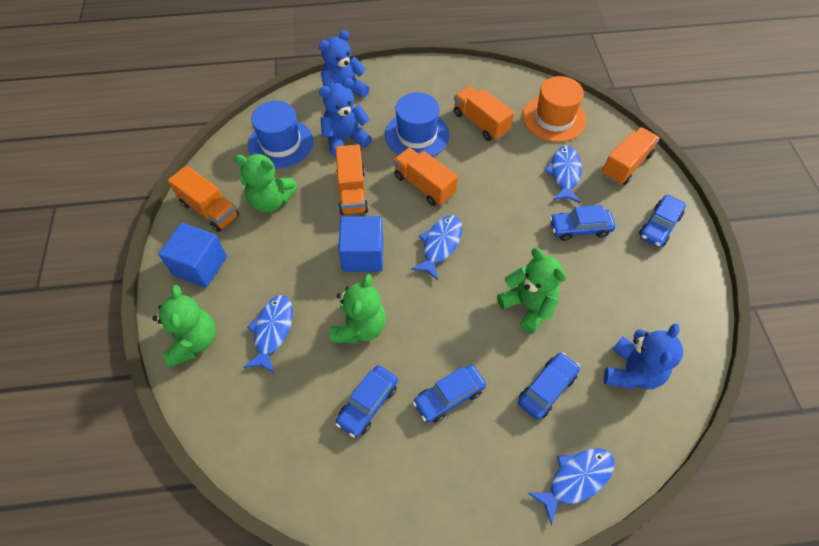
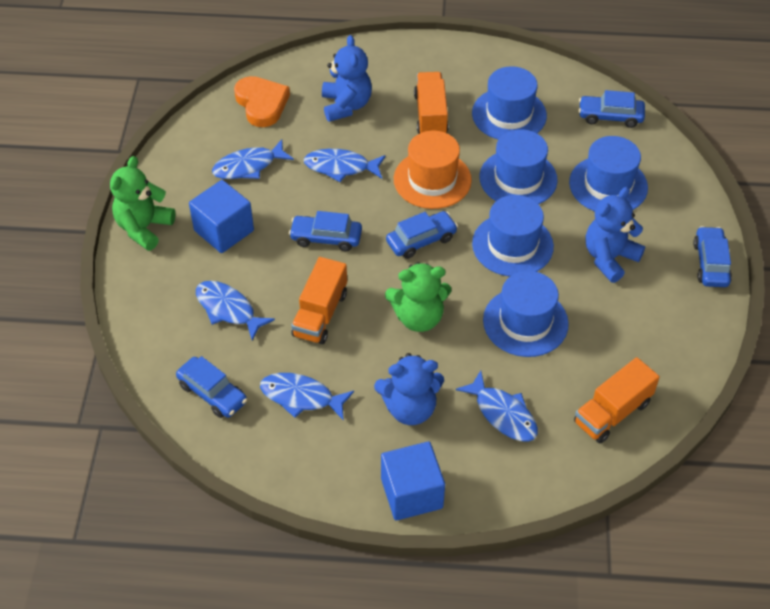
blue fish: [243,295,293,373] [411,215,462,280] [528,448,614,525] [545,145,582,203] = 4 -> [196,281,275,341] [212,139,294,179] [260,373,354,421] [303,149,386,182] [456,370,538,442] = 5
blue hat: [248,101,313,168] [385,92,449,157] = 2 -> [472,66,547,140] [472,195,554,276] [479,129,558,204] [483,271,569,357] [569,136,648,211] = 5
green teddy bear: [153,285,216,367] [234,154,298,213] [330,274,386,344] [497,248,566,334] = 4 -> [110,156,175,251] [385,262,451,332] = 2
orange heart: none = 0 -> [234,76,290,127] = 1
orange truck: [168,165,239,232] [336,145,368,215] [393,148,458,206] [454,86,514,141] [602,127,660,185] = 5 -> [291,257,347,344] [414,72,448,134] [574,357,660,443] = 3

